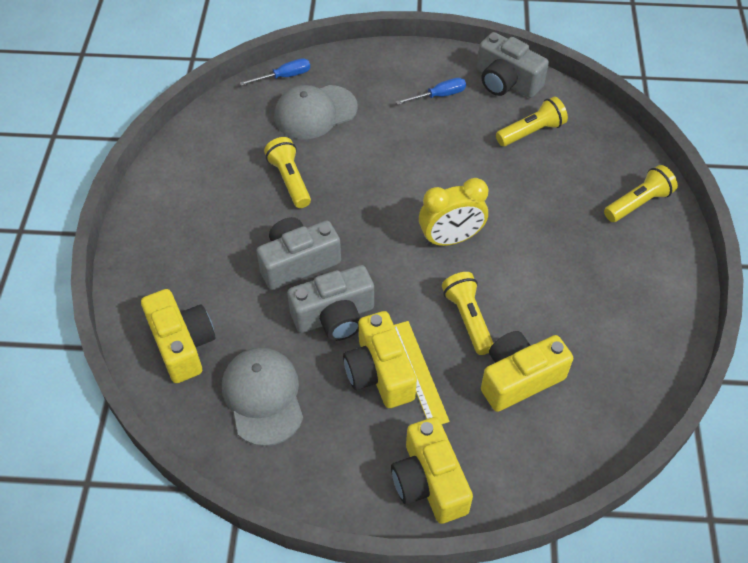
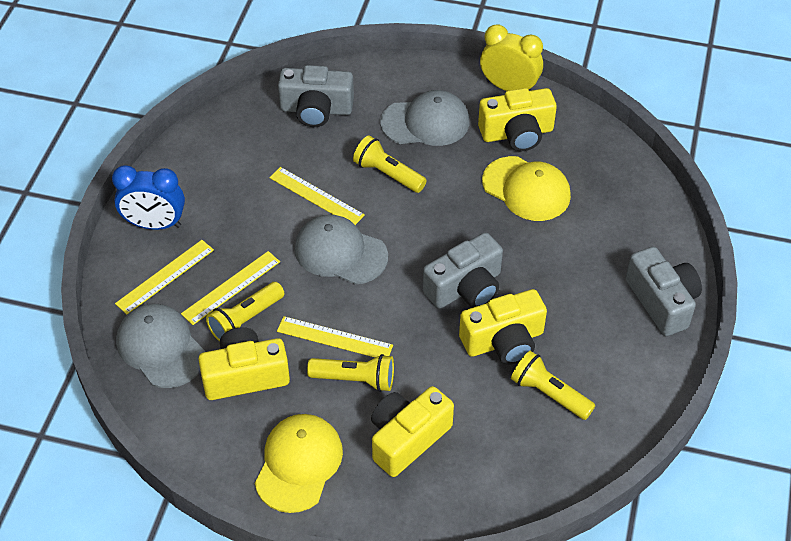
blue clock: none = 0 -> [112,165,185,230] = 1
blue screwdriver: [240,58,310,86] [396,78,466,105] = 2 -> none = 0
grey cap: [222,347,303,446] [274,85,358,139] = 2 -> [116,304,205,388] [295,215,388,285] [380,90,469,146] = 3
yellow cap: none = 0 -> [255,414,343,513] [482,156,571,221] = 2
yellow ruler: [394,321,450,424] = 1 -> [115,240,214,314] [181,251,280,325] [269,167,365,225] [277,316,393,358] = 4

